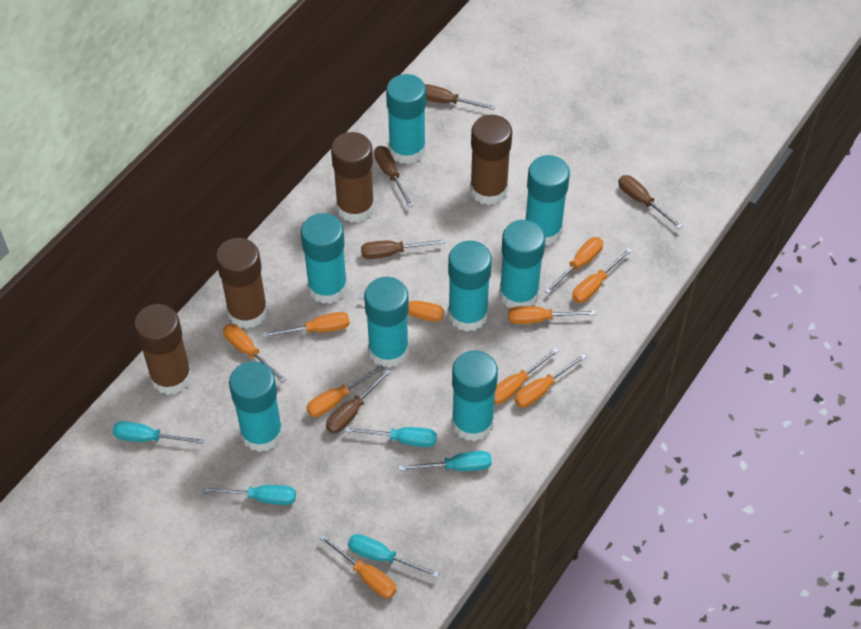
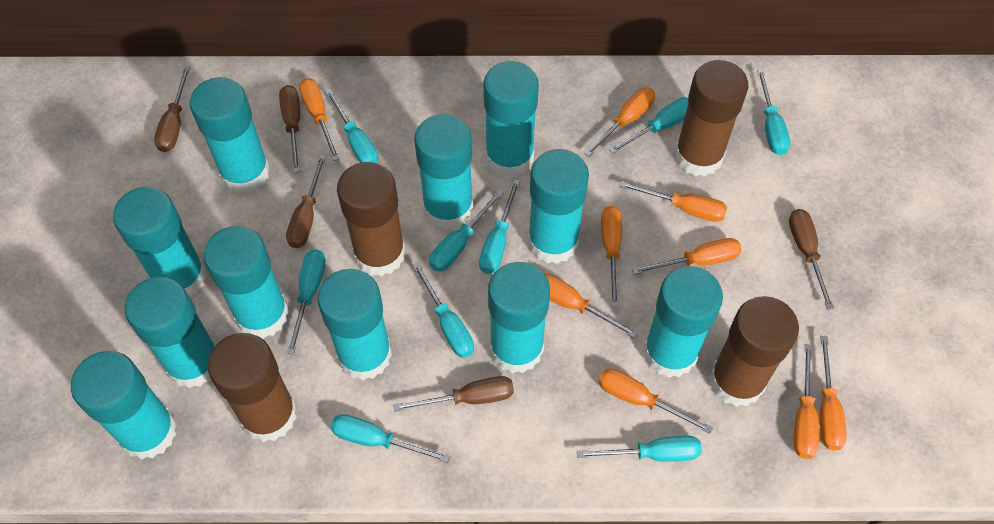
orange screwdriver: [223,324,286,383] [262,312,350,338] [307,364,385,417] [319,534,397,598] [359,294,444,322] [494,348,559,404] [509,306,596,324] [514,354,586,408] [545,237,603,294] [572,248,632,303] = 10 -> [299,78,340,161] [544,273,638,338] [584,87,655,157] [598,369,713,433] [601,206,622,307] [619,181,727,222] [632,238,742,274] [794,344,819,459] [820,336,847,451] = 9
turquoise glue stick: [229,361,283,452] [301,213,347,304] [364,277,409,368] [386,74,426,164] [448,241,492,332] [452,350,498,441] [499,220,545,308] [526,155,570,245] = 8 -> [71,351,177,460] [113,187,207,297] [125,277,216,388] [190,77,270,193] [204,226,289,339] [317,269,392,380] [414,114,473,230] [483,61,539,177] [488,262,550,374] [528,149,589,264] [643,266,723,378] = 11
turquoise screwdriver: [113,421,204,444] [202,485,296,505] [345,427,437,447] [348,534,439,578] [399,451,492,471] = 5 -> [287,249,326,355] [325,89,378,163] [331,414,450,463] [412,262,474,358] [429,190,504,272] [479,179,520,274] [577,436,702,462] [609,97,689,154] [757,69,790,155] = 9

